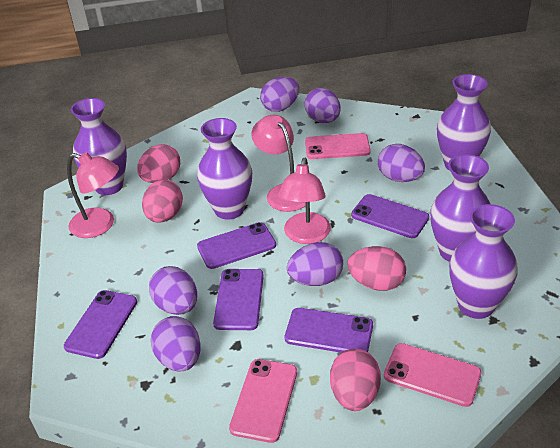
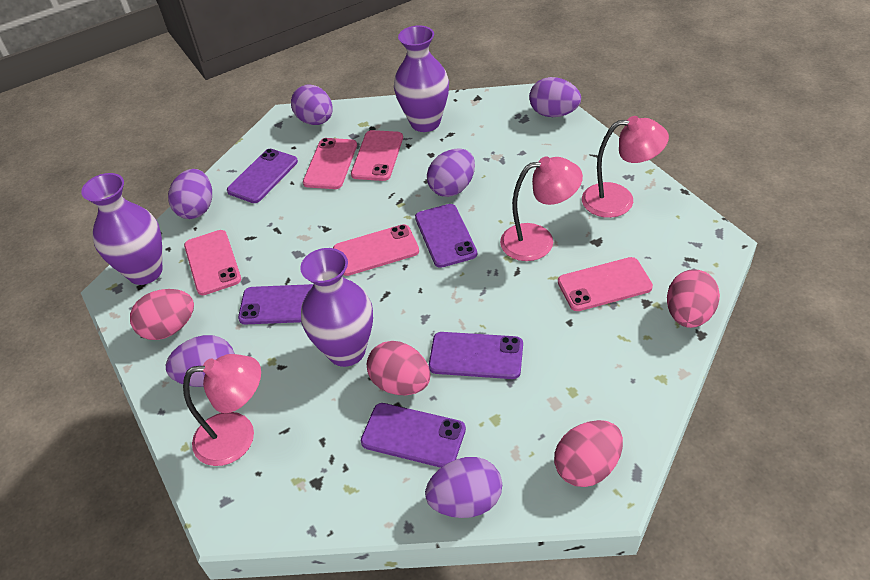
pink phone: [229,359,297,443] [305,133,371,159] [384,343,482,407] = 3 -> [184,230,241,295] [303,138,357,189] [333,224,419,276] [351,130,403,181] [558,257,653,311] = 5
purple vase: [71,98,127,195] [197,118,252,220] [430,154,490,262] [437,74,491,171] [449,204,518,319] = 5 -> [81,173,162,285] [300,248,373,367] [394,26,449,132] = 3

